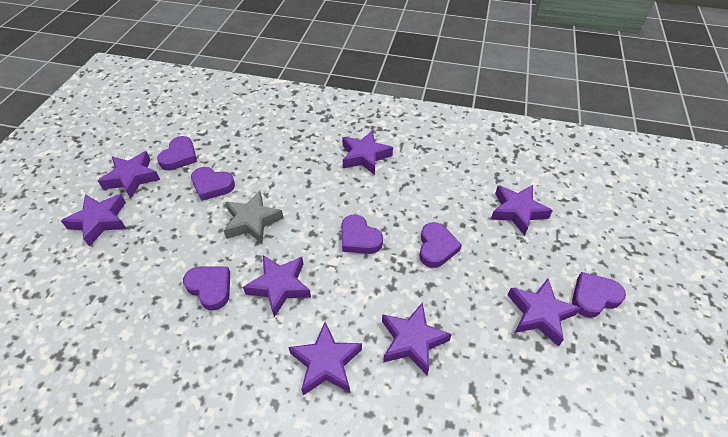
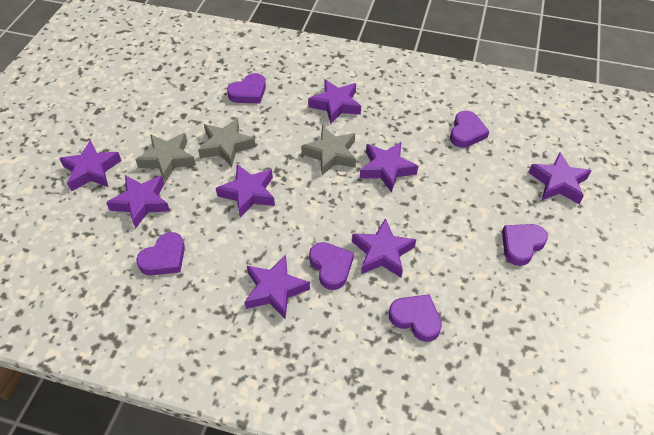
grey star: [224,191,284,244] = 1 -> [135,133,196,182] [198,118,256,167] [301,126,356,175] = 3

